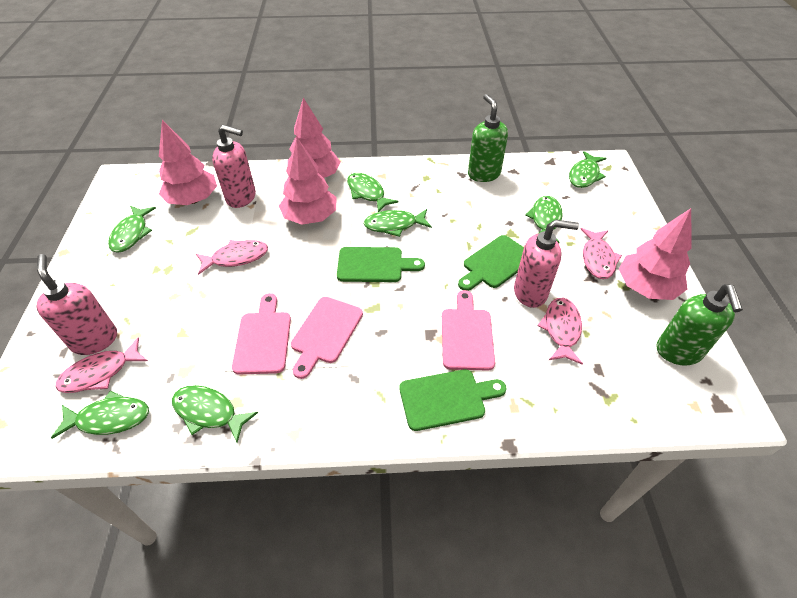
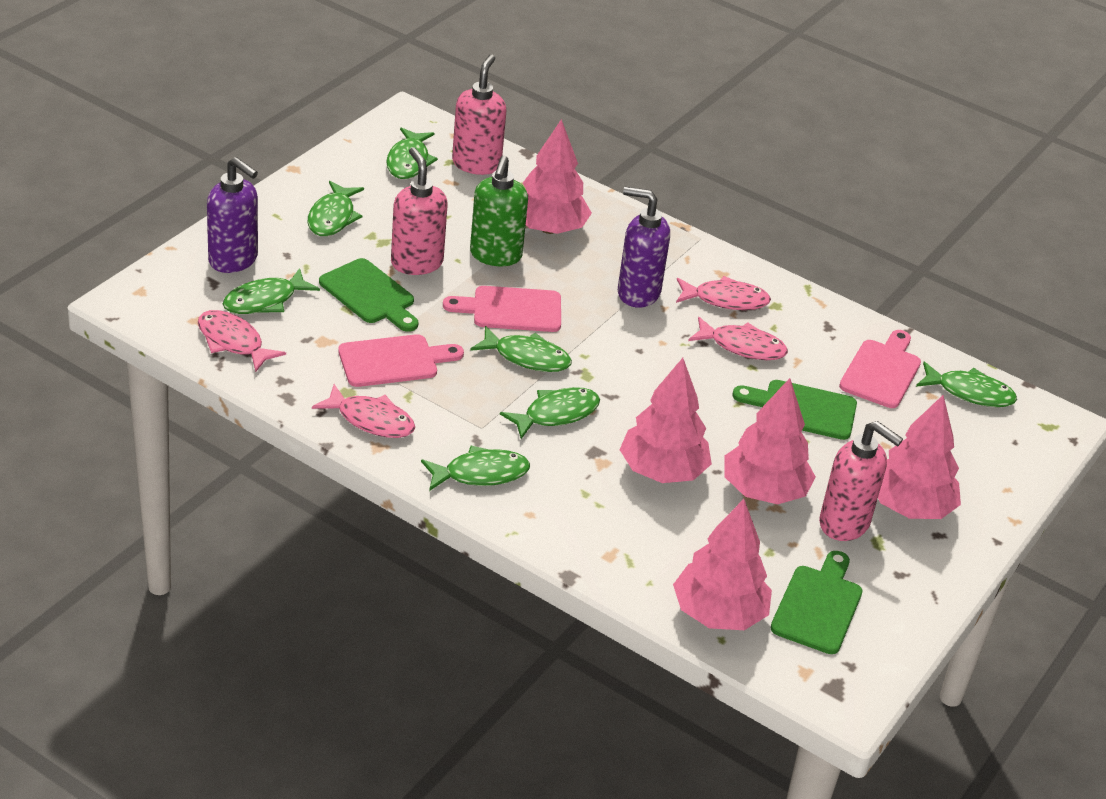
green soap dispenser: [468,94,508,182] [657,284,743,366] = 2 -> [470,155,528,266] = 1
pink tree: [159,120,217,205] [279,138,336,225] [287,98,341,178] [619,208,692,300] = 4 -> [523,119,592,234] [620,358,712,483] [673,499,772,630] [725,378,816,504] [878,395,961,519] = 5
purple soap dispenser: none = 0 -> [207,157,258,273] [618,187,670,308] = 2

